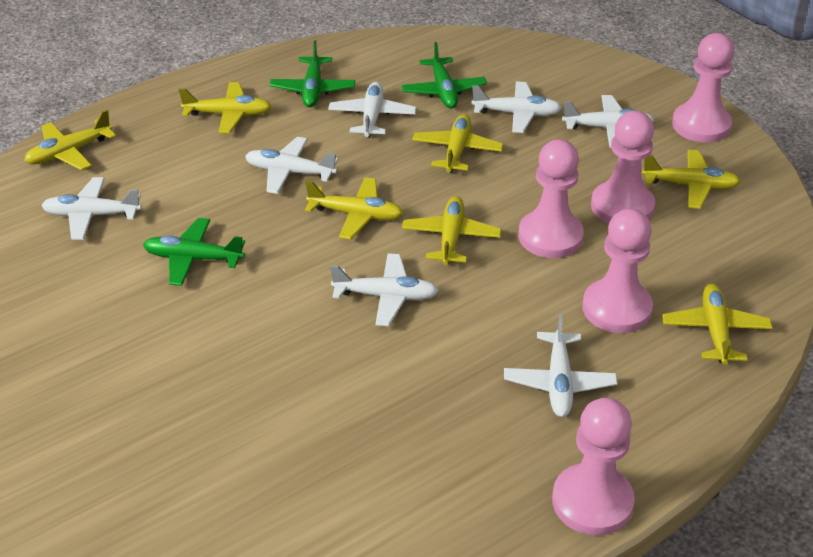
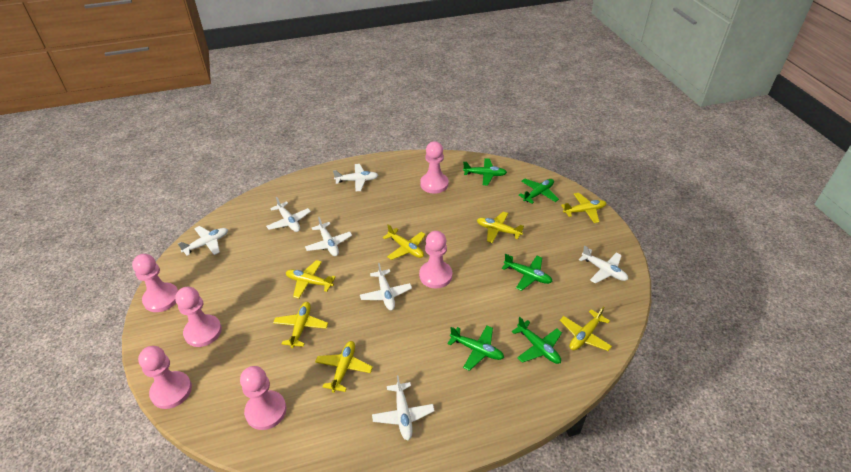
green plane: [143,218,245,286] [270,40,355,107] [401,42,487,109] = 3 -> [447,326,504,371] [463,158,507,186] [502,254,553,291] [512,317,562,364] [519,179,559,204] = 5
pink pawn: [518,139,584,258] [552,398,635,535] [582,209,653,333] [591,111,655,224] [672,33,735,142] = 5 -> [132,254,178,312] [138,346,192,409] [175,287,222,347] [240,366,286,430] [419,231,452,288] [420,141,449,194] = 6

